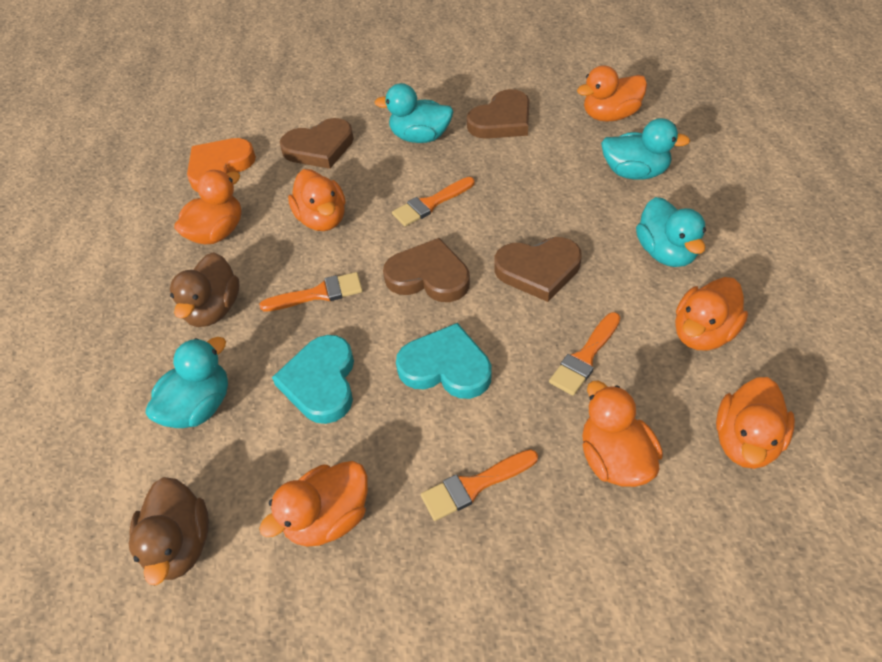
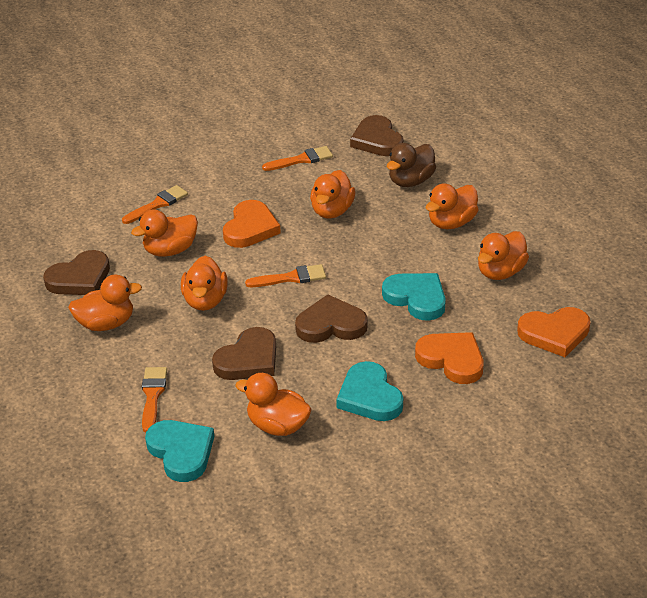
brown duck: [129,477,209,585] [170,252,240,327] = 2 -> [387,143,436,187] = 1
orange heart: [187,138,256,192] = 1 -> [223,200,281,248] [415,332,484,384] [517,307,590,357] = 3
turquoise duck: [146,337,228,428] [375,83,453,143] [601,118,690,180] [636,197,706,267] = 4 -> none = 0
turquoise heart: [272,335,354,424] [396,323,492,399] = 2 -> [145,420,214,482] [336,361,403,421] [382,273,446,321] = 3

